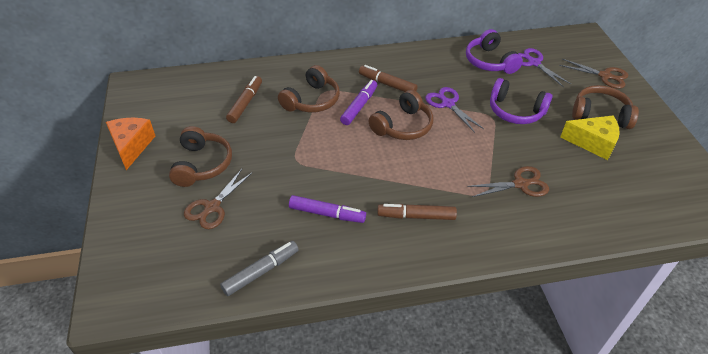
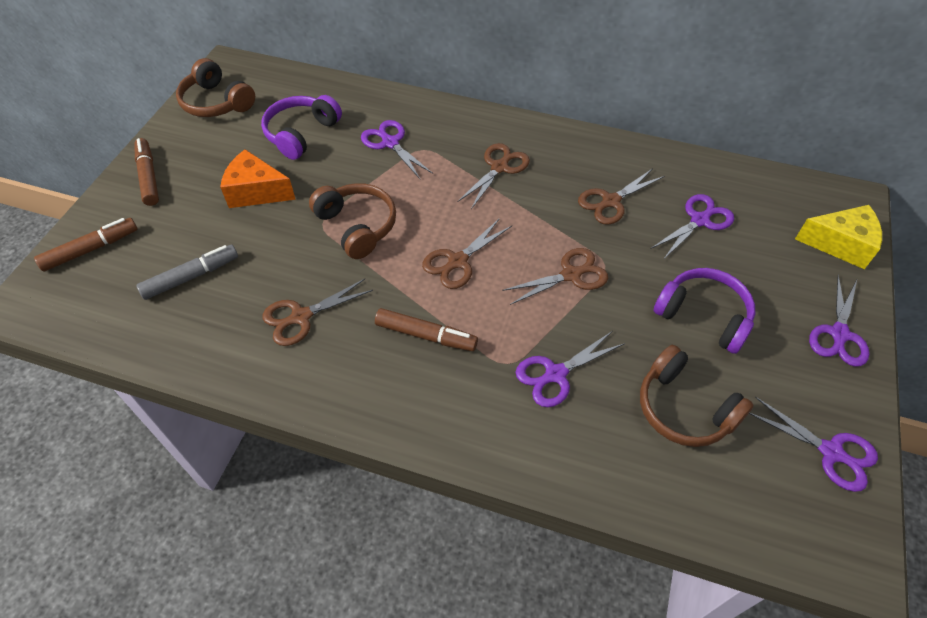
brown headphones: [169,126,232,187] [278,65,340,113] [369,90,433,140] [572,85,639,129] = 4 -> [176,58,255,117] [309,183,396,259] [640,345,753,447] = 3
brown scissors: [184,169,253,229] [467,166,549,197] [559,59,628,89] = 3 -> [262,279,373,346] [422,218,512,289] [458,143,530,209] [502,248,608,305] [578,168,665,225] = 5
purple marker: [289,195,366,223] [340,80,377,125] = 2 -> none = 0
purple scissors: [425,87,484,133] [518,48,571,87] = 2 -> [361,120,433,179] [516,331,625,407] [650,194,734,260] [749,397,878,492] [809,275,870,367] = 5

